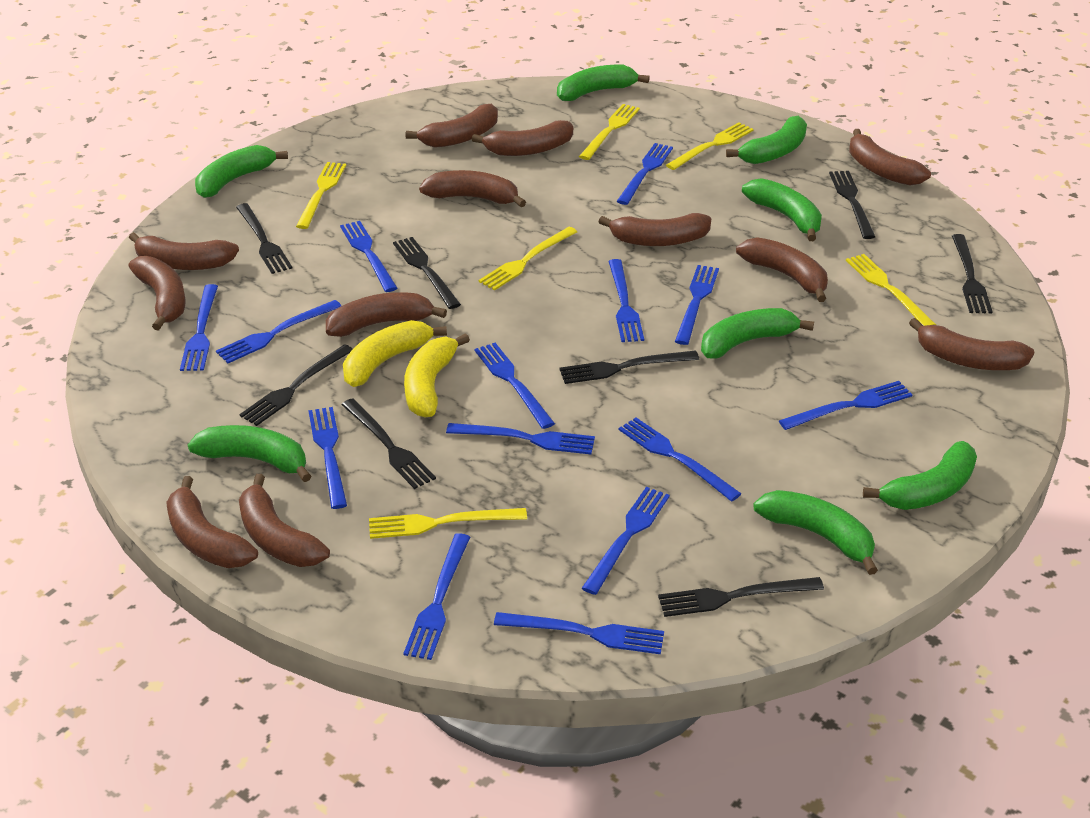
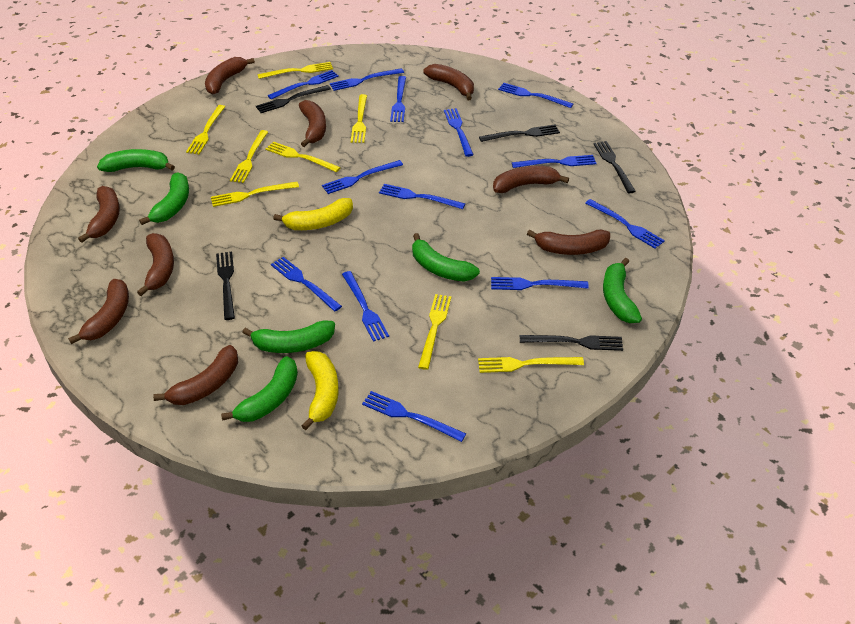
black fork: [236,203,292,274] [239,344,353,426] [341,398,436,489] [393,237,461,309] [559,350,699,384] [658,577,824,617] [829,171,875,239] [952,234,993,314] = 8 -> [216,252,235,320] [256,85,331,113] [479,124,560,142] [520,335,623,351] [593,141,636,193] = 5
blue fork: [180,284,218,371] [216,300,341,363] [308,407,347,509] [340,221,397,292] [403,533,470,660] [446,423,595,454] [474,343,555,429] [494,612,664,654] [582,487,670,595] [608,259,644,342] [617,143,673,205] [619,418,742,501] [675,265,719,345] [779,381,913,430] = 14 -> [268,70,339,99] [271,257,342,311] [322,160,403,194] [330,68,404,91] [342,271,389,342] [362,391,466,442] [379,184,465,209] [390,76,406,122] [444,108,474,157] [491,277,589,290] [498,83,573,108] [512,155,597,168] [585,199,665,249] = 13
brown banana: [128,256,186,331] [129,232,239,270] [166,476,258,568] [239,474,330,567] [326,292,447,337] [405,104,498,148] [419,170,526,207] [472,120,573,156] [598,213,711,246] [736,237,828,302] [849,129,931,185] [909,318,1034,370] = 12 -> [68,279,129,344] [78,186,120,243] [137,233,174,296] [153,345,238,405] [205,57,255,95] [299,100,326,147] [424,64,474,100] [493,166,569,193] [527,230,610,255] = 9
green banana: [188,425,311,482] [195,145,288,198] [557,65,650,101] [701,308,814,358] [726,116,807,164] [742,178,822,241] [753,490,878,575] [863,441,977,510] = 8 -> [97,149,175,172] [139,172,189,225] [221,356,298,422] [242,320,335,353] [412,233,480,282] [603,258,642,323] = 6
yellow fork: [296,162,346,229] [369,508,527,539] [479,227,577,291] [579,104,640,160] [666,122,754,170] [846,254,936,326] = 6 -> [186,105,225,154] [211,182,299,207] [230,130,268,183] [257,62,333,79] [265,141,341,172] [351,94,367,143] [418,294,451,370] [478,357,584,373] = 8

